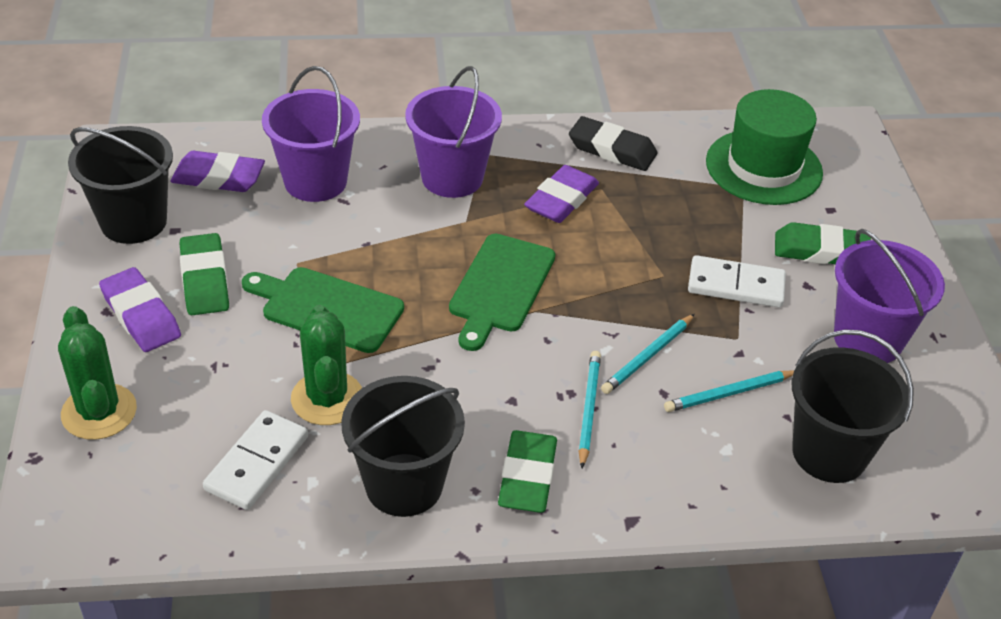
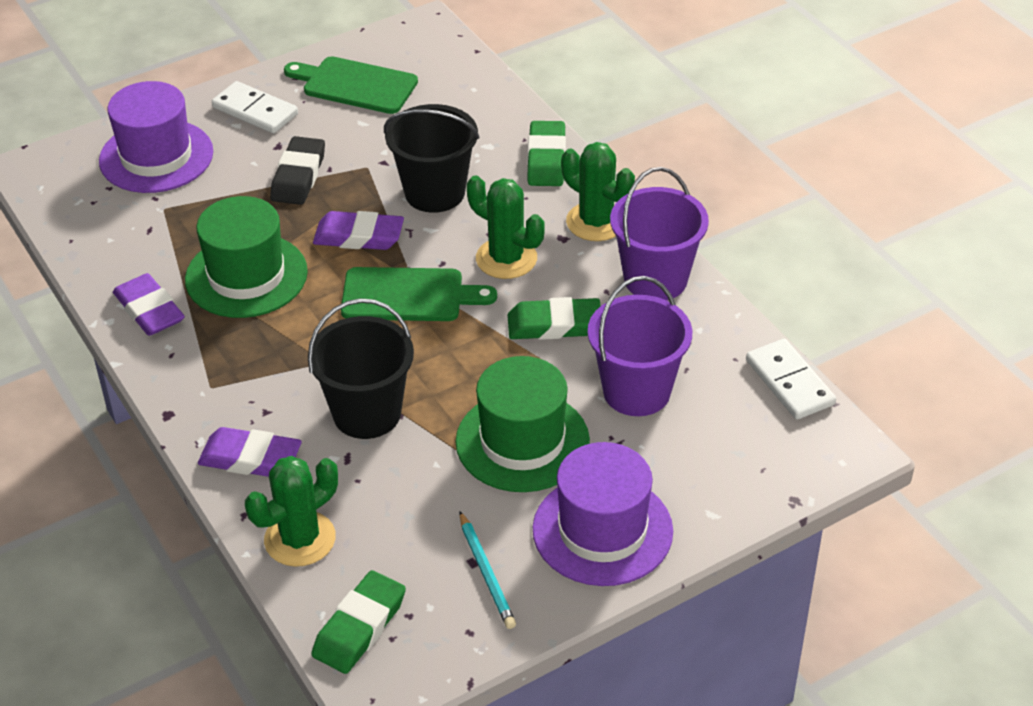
black bucket: [68,126,173,244] [341,376,465,517] [791,330,914,483] = 3 -> [308,298,414,439] [384,104,480,213] = 2
green cactus: [58,306,137,440] [291,305,362,425] = 2 -> [245,456,338,567] [467,175,545,279] [561,142,635,241] = 3
green hat: [706,89,823,205] = 1 -> [185,196,308,318] [455,356,590,492] = 2
purple bucket: [262,66,360,202] [405,66,502,198] [834,229,945,363] = 3 -> [588,276,692,416] [610,167,709,300] = 2
purple hat: none = 0 -> [99,81,213,193] [533,442,673,586] = 2
turquoise pencil: [579,351,601,468] [601,314,695,394] [664,370,794,412] = 3 -> [460,511,516,629] = 1

